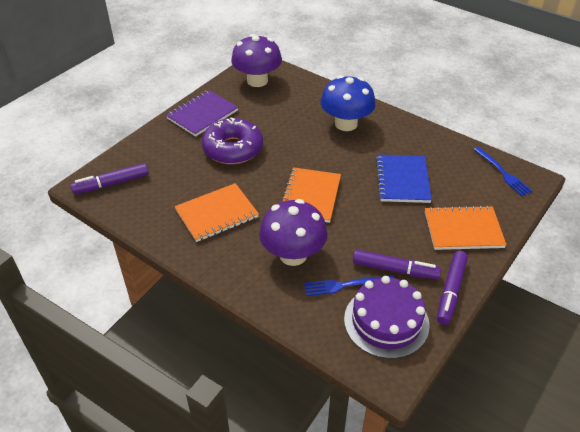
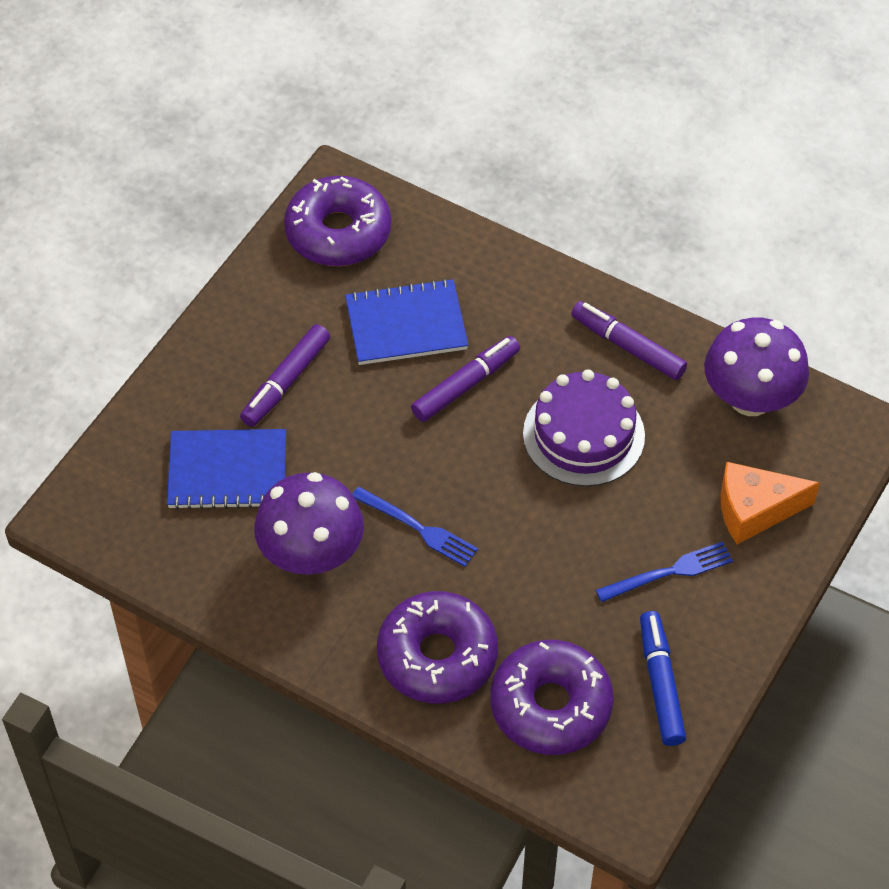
blue marker: none = 0 -> [640,611,686,746] = 1
blue mushroom: [320,75,376,131] = 1 -> none = 0
blue notebook: [376,155,432,203] = 1 -> [167,429,286,510] [345,279,468,365] = 2
orange cheese: none = 0 -> [721,462,820,545] = 1
orange notebook: [175,183,259,242] [282,167,341,223] [425,205,507,250] = 3 -> none = 0
purple donut: [201,117,263,164] = 1 -> [284,176,391,266] [377,591,498,704] [490,640,614,755] = 3
purple notebook: [166,90,238,137] = 1 -> none = 0

